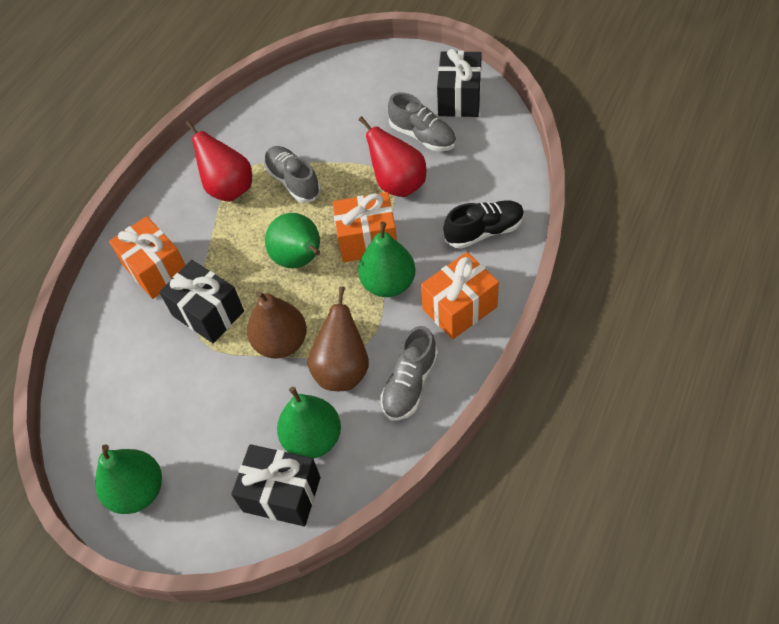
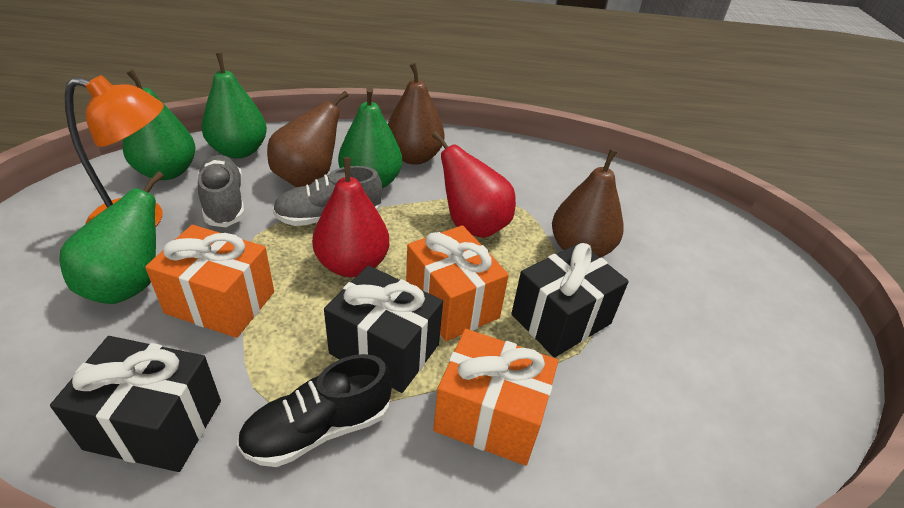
brown pear: [247,291,307,359] [307,286,369,391] = 2 -> [267,91,348,187] [388,63,445,165] [552,149,624,258] = 3
grey shoe: [264,146,321,203] [380,326,438,421] [388,93,456,151] = 3 -> [197,155,245,227] [273,166,382,226] = 2
orange lamp: none = 0 -> [65,75,164,227] = 1

